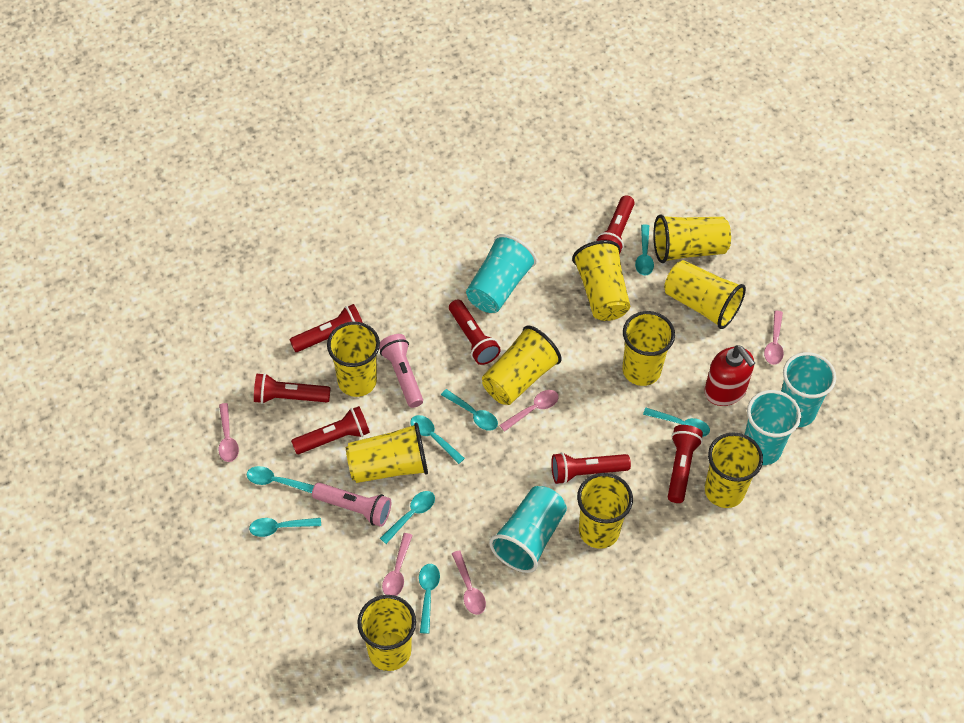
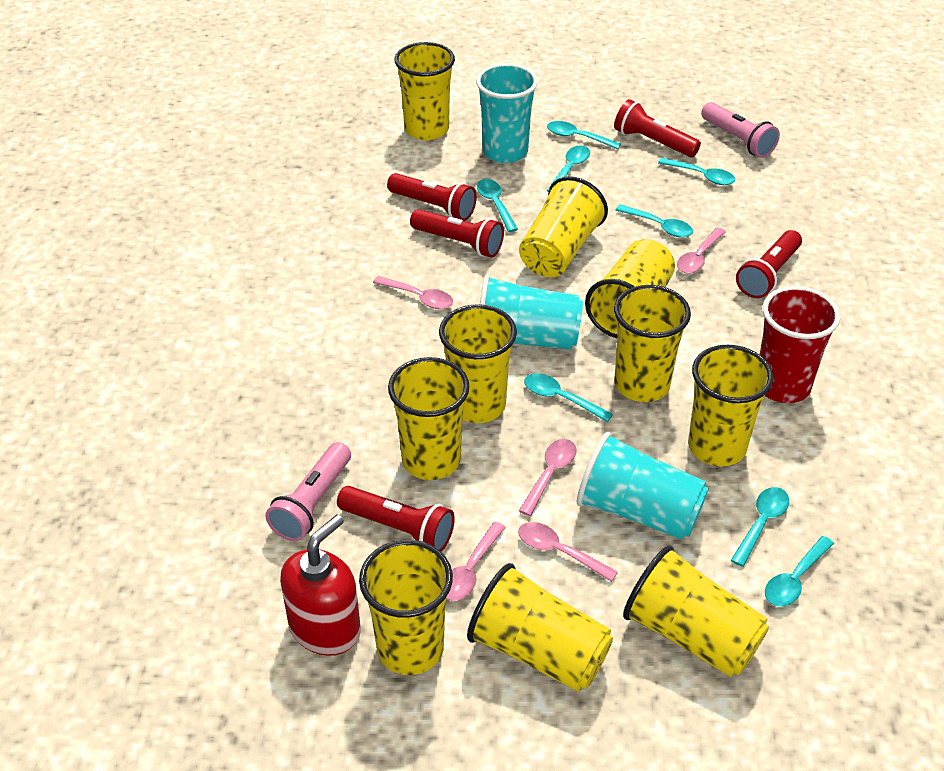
red cup: none = 0 -> [760,286,840,403] = 1
red flashlight: [254,373,331,404] [289,304,363,352] [291,406,370,454] [449,299,501,365] [551,452,631,484] [596,195,635,255] [668,425,703,503] = 7 -> [337,486,455,552] [387,173,477,221] [410,209,504,258] [614,99,701,157] [736,230,802,298] = 5
turquoise cup: [466,234,537,313] [489,486,567,573] [744,390,801,465] [781,352,836,427] = 4 -> [476,63,538,163] [480,274,583,350] [577,432,709,540] = 3

